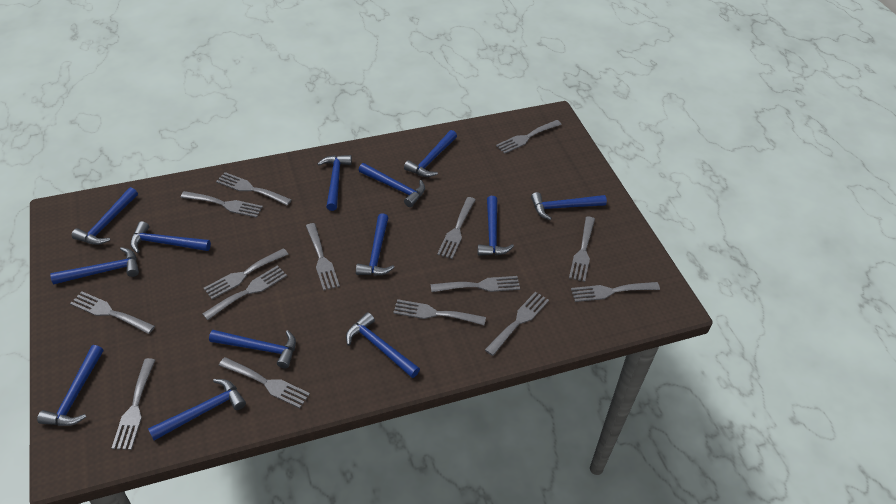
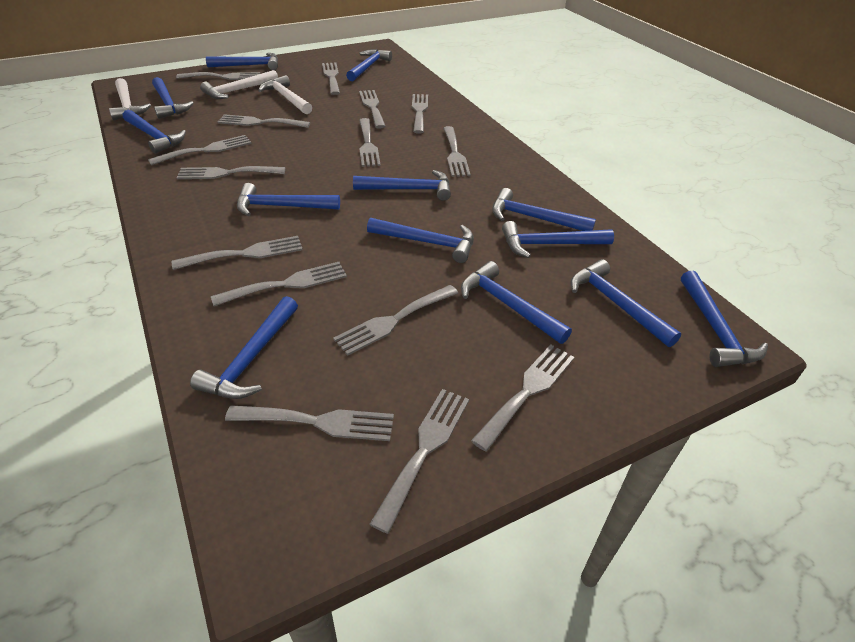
white hammer: none = 0 -> [109,78,151,120] [200,70,278,99] [258,75,312,114] = 3

